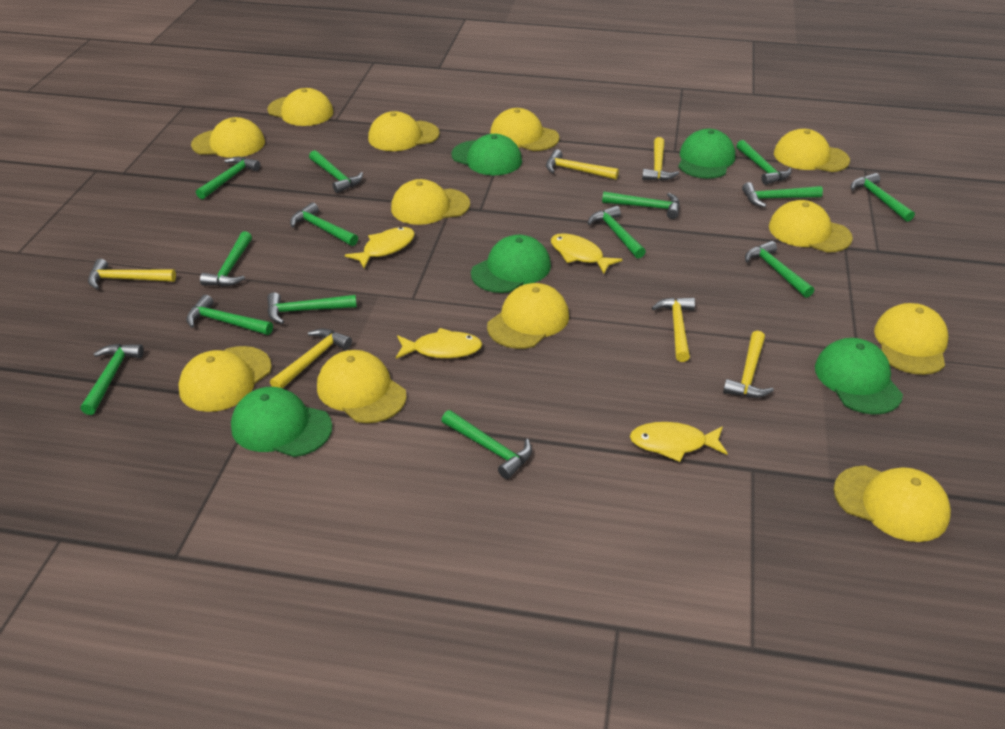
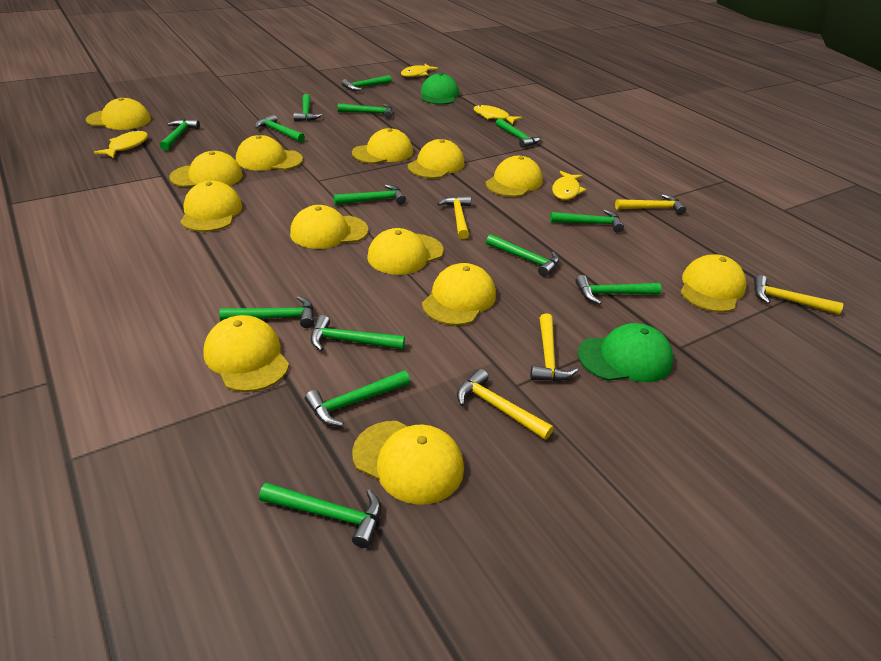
green cap: [231,387,332,457] [451,134,522,175] [471,235,551,293] [678,129,735,179] [815,338,903,415] = 5 -> [421,73,459,105] [578,323,673,382] = 2
yellow cap: [178,346,272,412] [191,117,265,158] [268,88,333,126] [317,350,407,423] [368,111,440,151] [391,179,470,225] [487,283,569,349] [490,108,559,151] [769,200,853,253] [774,129,850,172] [834,466,951,542] [874,303,949,375] = 12 -> [86,97,151,130] [169,151,243,187] [180,181,242,232] [203,315,289,392] [236,135,303,171] [290,205,368,249] [352,128,413,164] [352,421,464,505] [367,228,444,275] [408,139,464,178] [422,263,496,326] [485,156,543,197] [680,254,746,312] = 13
yellow hammer: [88,259,176,289] [270,329,352,388] [546,149,619,180] [642,137,679,181] [652,297,695,362] [723,331,774,398] = 6 -> [438,196,471,239] [457,369,553,440] [530,313,578,381] [615,194,686,215] [754,275,843,315] = 5

